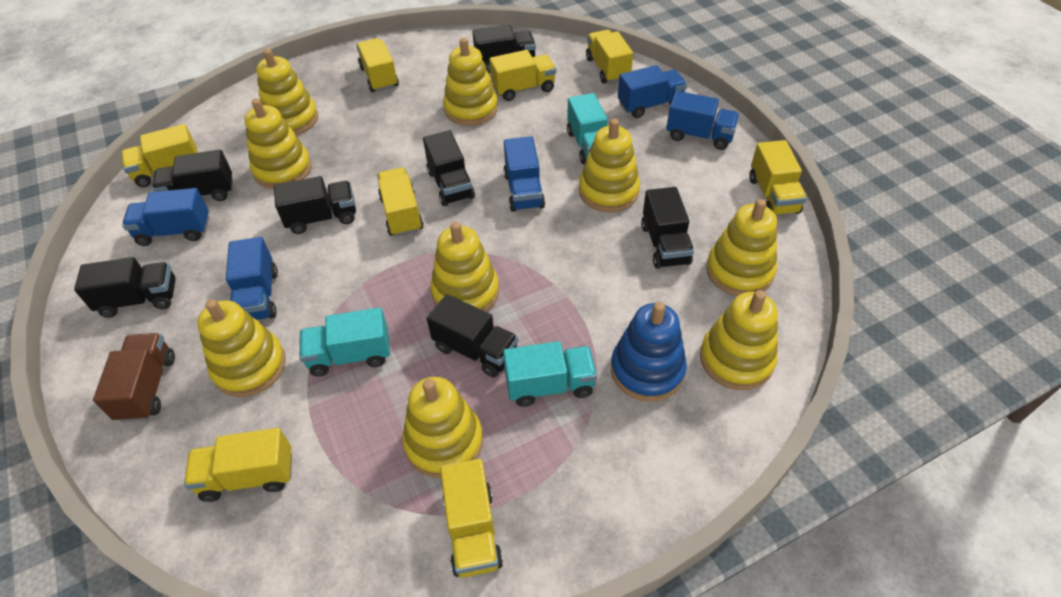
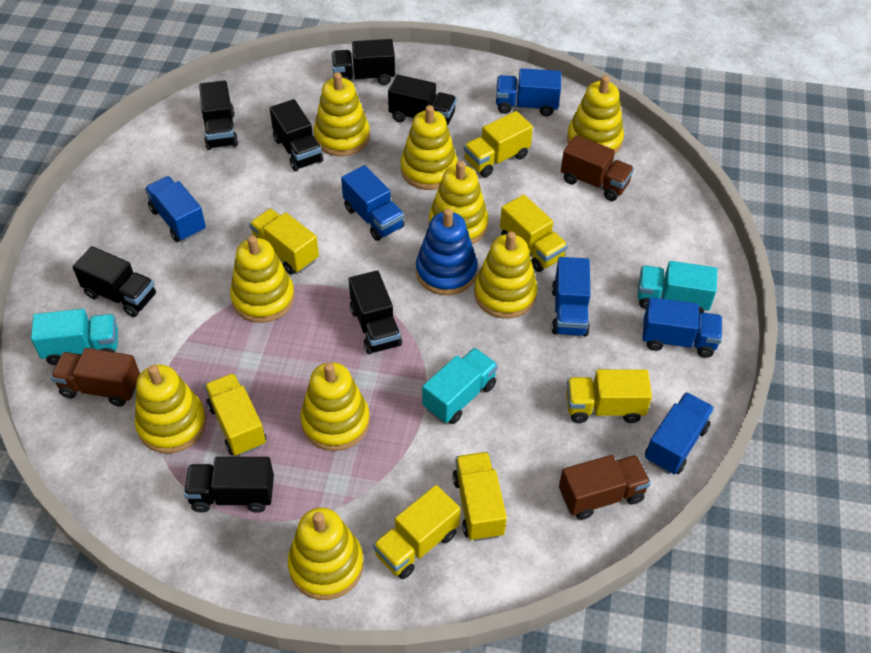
blue truck: [122,188,209,246] [226,237,278,320] [503,136,545,212] [618,65,687,118] [666,91,740,150] = 5 -> [145,176,206,242] [341,165,404,241] [496,68,561,116] [552,257,590,336] [642,297,722,358] [645,392,714,474] = 6
brown truck: [93,333,175,422] = 1 -> [51,348,140,407] [559,455,651,520] [561,135,634,201] = 3
yellow truck: [121,124,198,187] [184,428,292,502] [356,38,399,92] [377,167,424,237] [440,459,503,577] [489,50,556,101] [586,30,633,83] [749,140,807,215] = 8 -> [204,373,266,456] [249,209,319,275] [373,485,461,579] [452,452,507,541] [464,111,533,177] [500,195,568,272] [566,369,652,423] = 7

